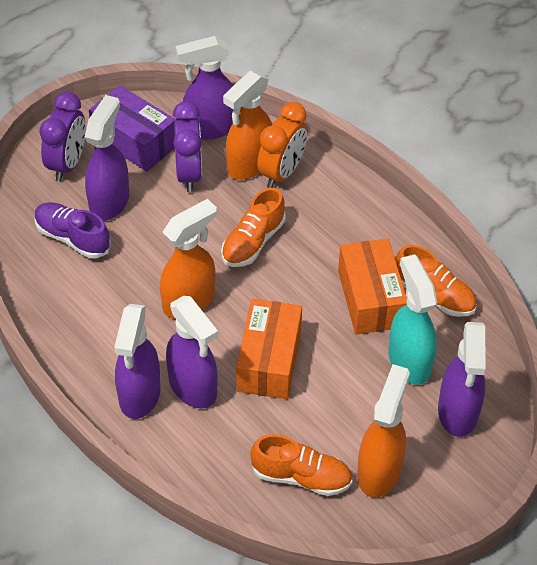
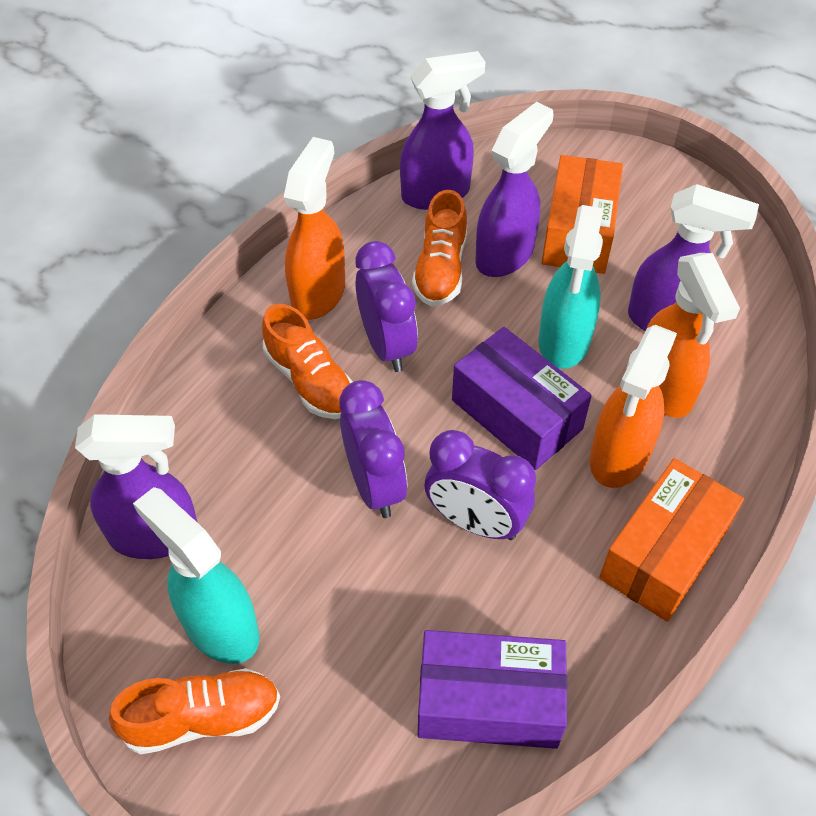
orange clock: [257,102,308,188] = 1 -> none = 0
purple box: [89,85,175,172] = 1 -> [418,630,567,749] [452,327,592,470] = 2
purple clock: [39,92,86,181] [172,101,202,192] = 2 -> [340,380,408,518] [356,241,418,372] [424,430,536,540] = 3
purple shoe: [34,202,111,258] = 1 -> none = 0
purple spray bottle: [85,95,129,221] [114,304,161,419] [166,296,218,409] [175,36,234,140] [438,322,486,437] = 5 -> [75,414,198,559] [400,51,485,210] [475,102,553,277] [628,184,759,331] = 4
turquoise spray bottle: [388,254,437,385] = 1 -> [133,487,260,664] [538,205,604,369] = 2

